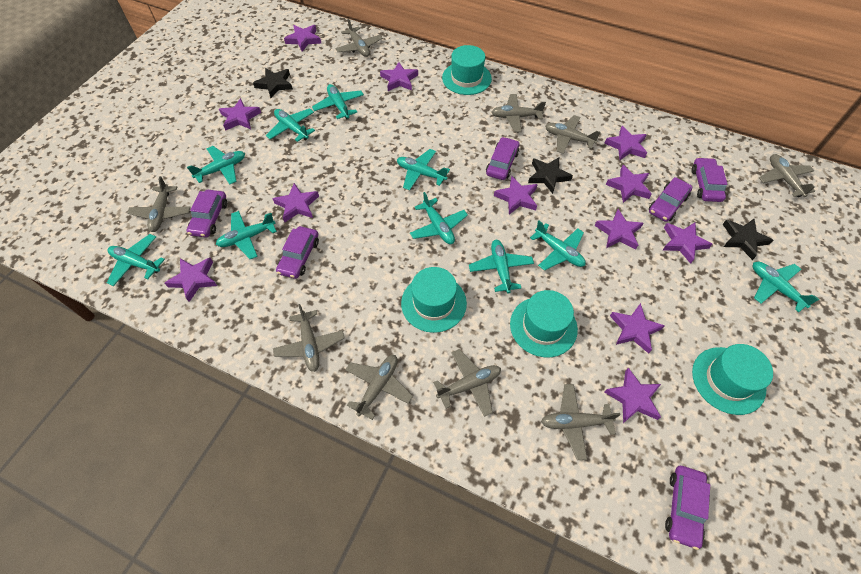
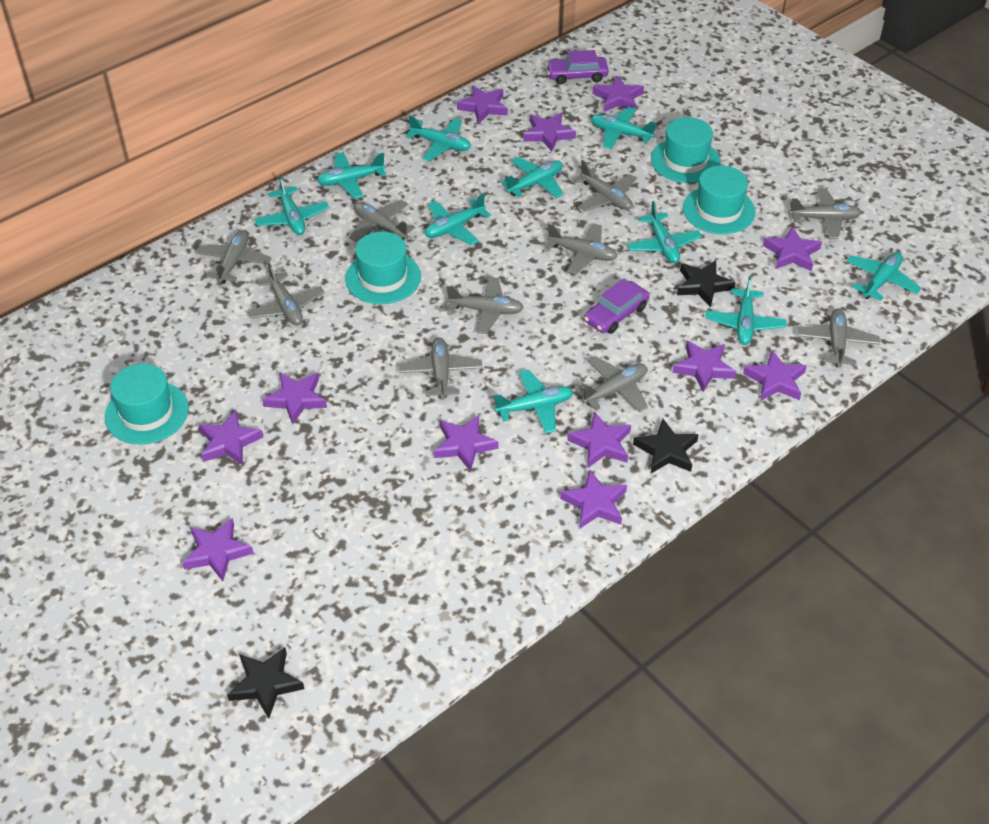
grey plane: [127,176,191,232] [273,304,345,372] [335,18,383,57] [345,355,413,420] [433,349,501,417] [492,94,546,132] [541,384,621,460] [545,115,601,154] [759,154,815,197] = 9 -> [195,230,271,284] [247,263,325,325] [349,200,415,242] [399,338,482,399] [447,277,524,334] [545,223,618,274] [573,160,636,211] [575,356,648,412] [789,188,862,239] [797,308,880,367] = 10
purple car: [186,190,227,238] [276,226,319,279] [486,137,519,180] [649,177,692,222] [665,466,710,550] [691,157,727,202] = 6 -> [546,50,609,84] [584,279,650,334] = 2

